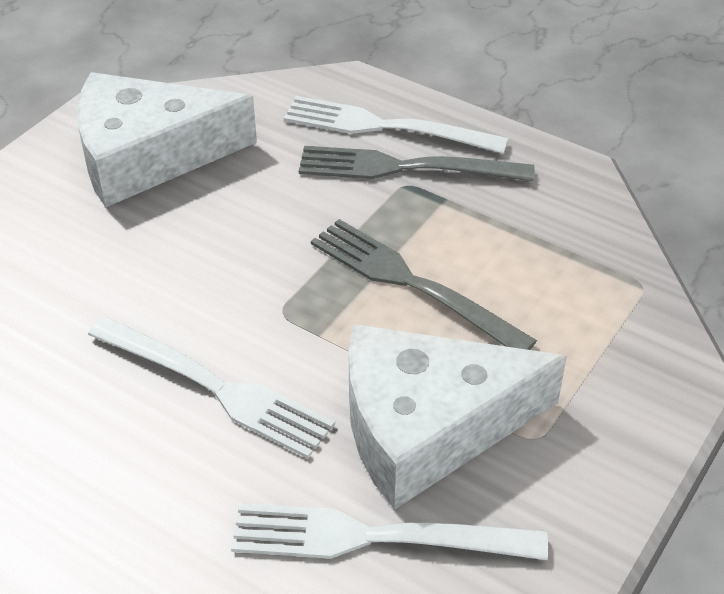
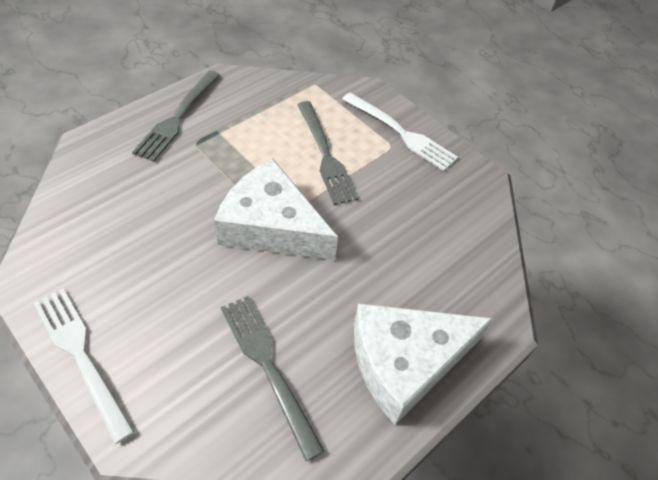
grey fork: [299,146,534,182] [311,219,537,350] = 2 -> [132,70,220,162] [221,296,324,461] [297,101,358,205] = 3
white fork: [88,316,335,459] [231,503,548,560] [284,96,509,154] = 3 -> [34,289,135,444] [342,92,458,171] = 2

